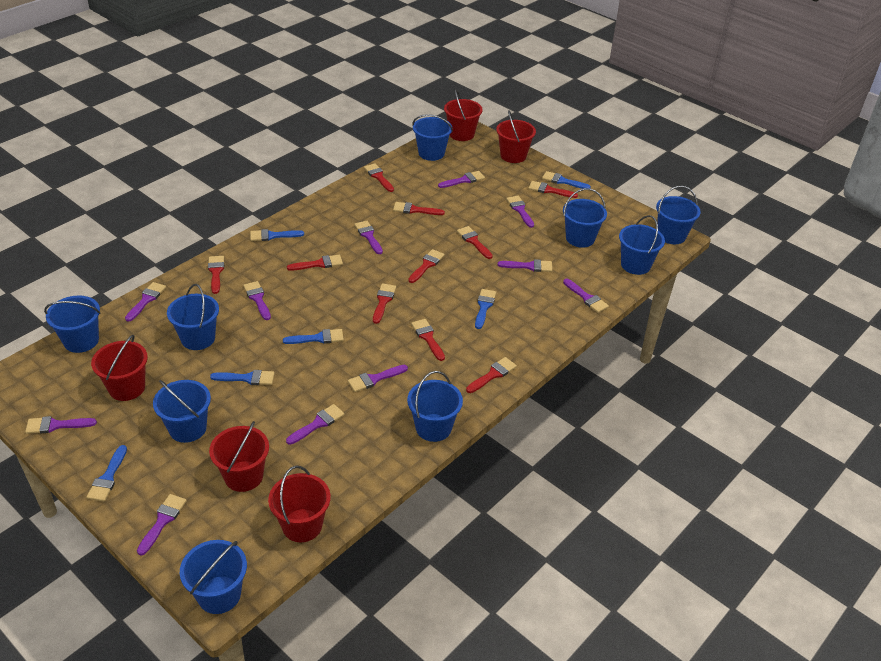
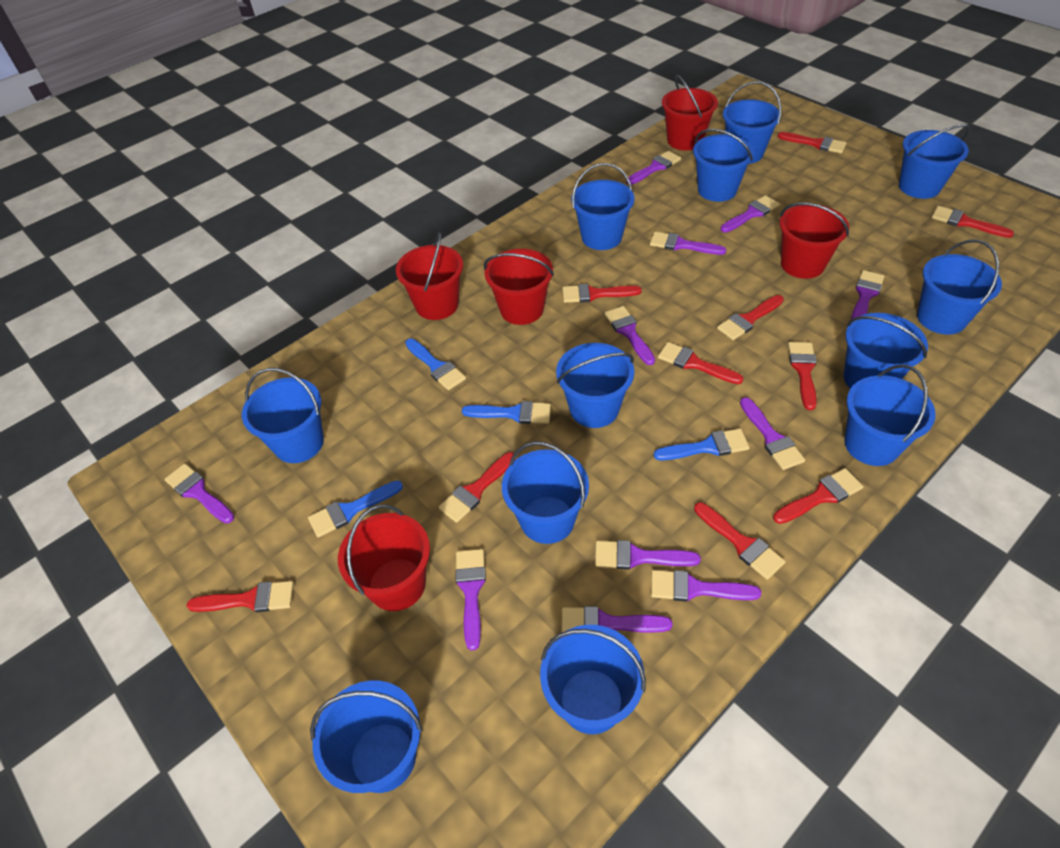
blue brush: [86,445,127,502] [210,370,275,385] [250,229,304,241] [283,329,344,344] [475,289,496,329] [542,171,591,189] = 6 -> [308,480,403,537] [405,339,466,390] [462,401,551,424] [654,429,750,460] = 4
blue bucket: [44,295,101,353] [153,380,211,443] [167,284,219,350] [180,540,247,614] [407,371,463,442] [412,114,453,161] [563,188,607,248] [619,215,665,275] [656,186,701,244] = 9 -> [242,368,324,463] [310,680,423,793] [502,441,589,544] [540,625,646,734] [556,343,634,428] [571,163,635,250] [693,129,754,202] [723,81,781,164] [844,313,928,389] [844,364,936,466] [899,124,970,199] [917,239,1002,335] = 12

